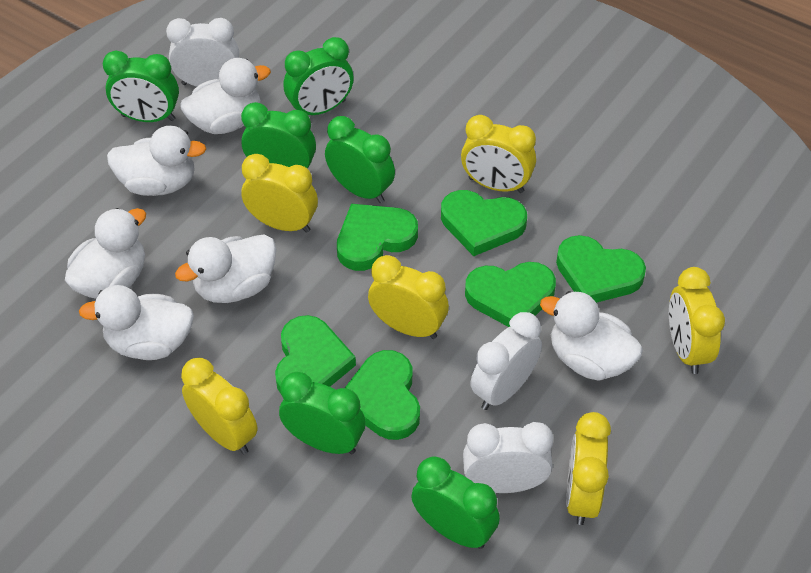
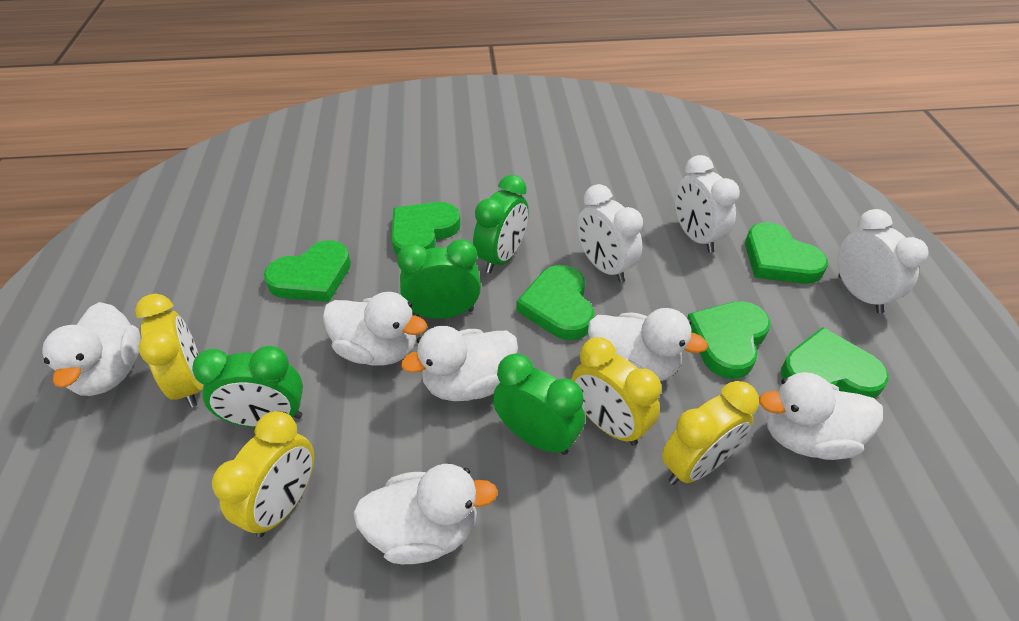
green clock: [103,50,179,122] [241,102,316,169] [279,372,366,454] [284,37,354,115] [325,116,395,203] [411,457,500,549] = 6 -> [192,346,303,427] [397,239,481,319] [473,175,529,273] [493,353,585,455] = 4
yellow clock: [181,358,258,454] [242,154,318,233] [368,255,449,339] [461,115,536,193] [566,412,611,525] [669,267,725,374] = 6 -> [135,294,203,408] [212,411,314,537] [571,337,661,446] [662,381,759,485] = 4

